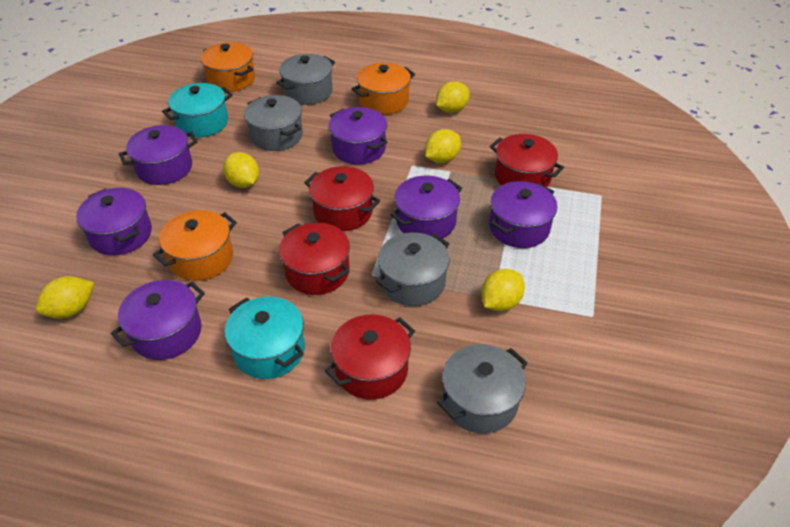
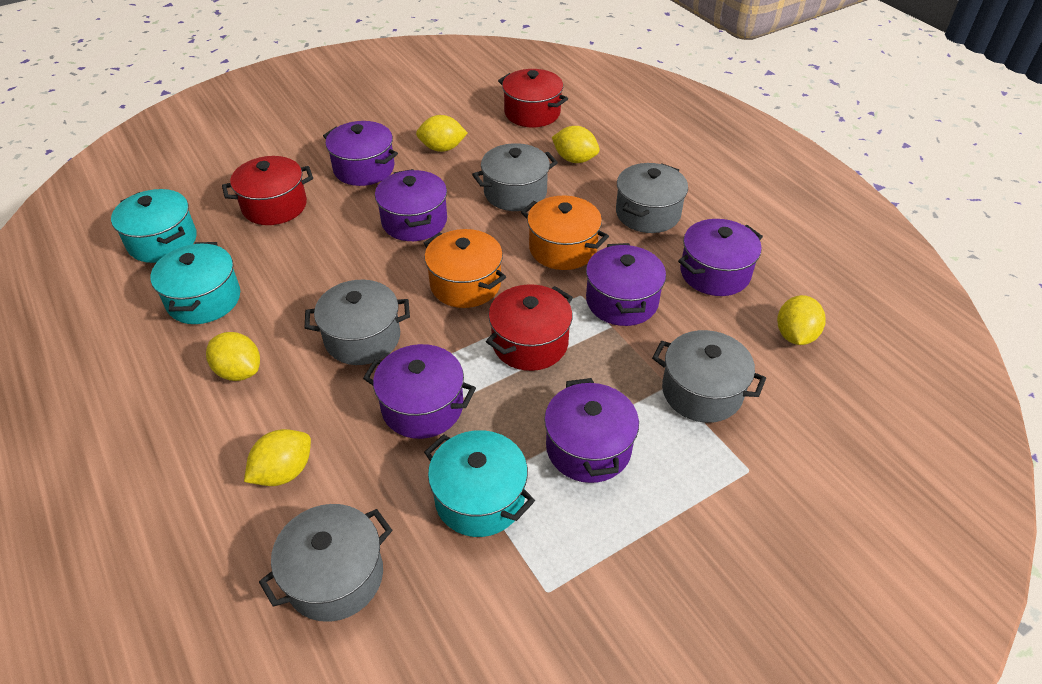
grey pot: [244,95,303,151] [276,54,335,105] [376,232,449,306] [437,344,528,434] = 4 -> [259,504,392,622] [305,280,410,365] [472,143,558,211] [616,163,688,233] [652,330,766,423] = 5
orange pot: [153,210,237,281] [201,42,255,92] [352,63,415,115] = 3 -> [424,229,506,308] [521,196,609,270] = 2
red pot: [279,223,350,295] [304,166,380,231] [324,315,415,400] [490,134,564,187] = 4 -> [222,156,313,225] [486,284,573,371] [498,69,568,127] = 3
turquoise pot: [162,83,233,137] [225,297,305,379] = 2 -> [111,189,197,263] [150,242,240,324] [424,430,535,537] = 3

